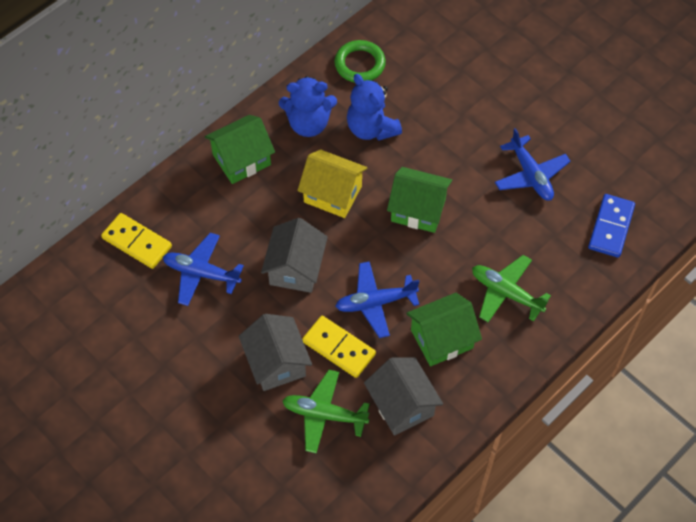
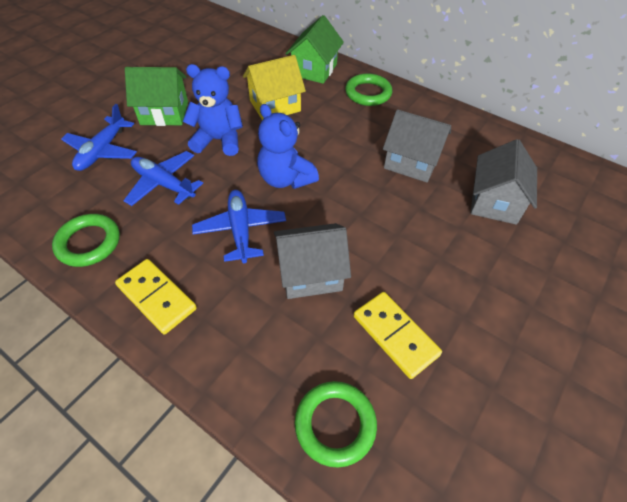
blue domino: [588,194,635,258] = 1 -> none = 0
green house: [205,115,275,184] [387,167,452,233] [406,293,482,366] = 3 -> [125,67,188,126] [285,15,344,84] = 2
green plane: [282,370,370,453] [472,255,551,322] = 2 -> none = 0
green ring: [334,40,386,83] = 1 -> [52,214,120,267] [295,381,377,467] [345,73,392,106] = 3

